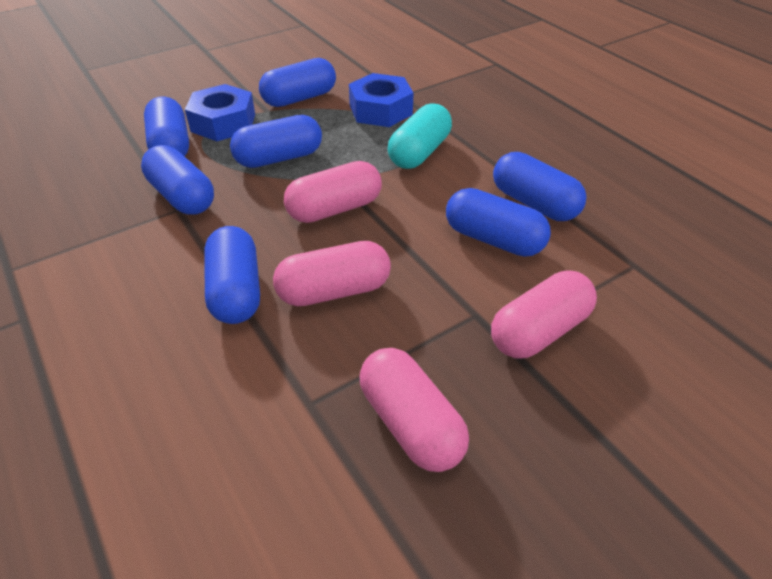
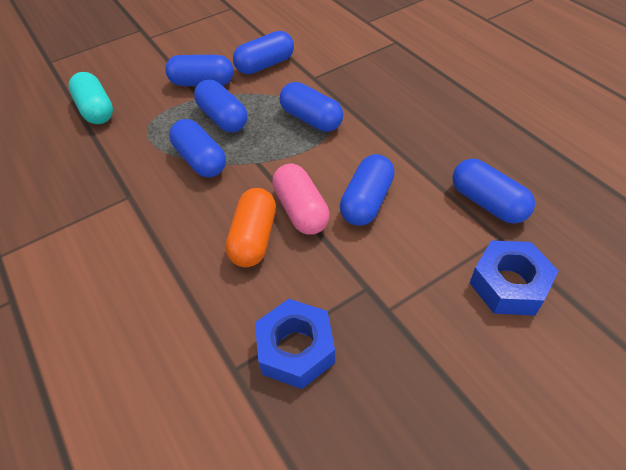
orange capsule: none = 0 -> [225,188,276,267] = 1
pink capsule: [273,241,391,306] [284,161,382,223] [359,348,469,472] [491,270,597,359] = 4 -> [272,163,330,234] = 1

